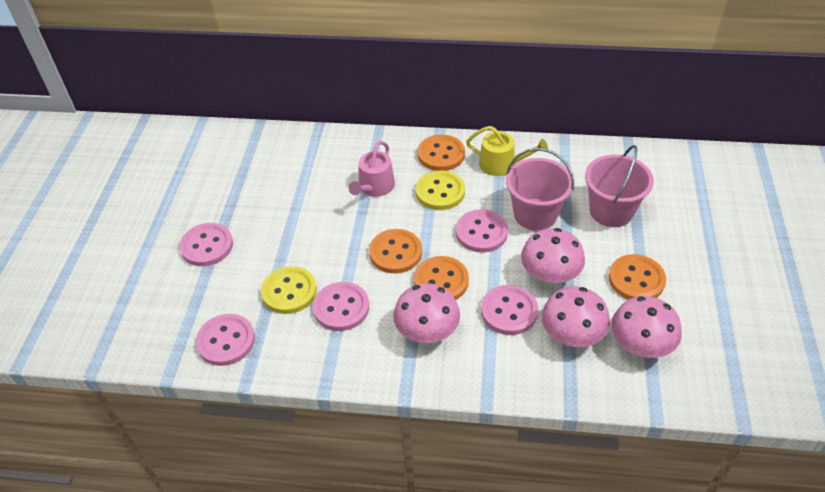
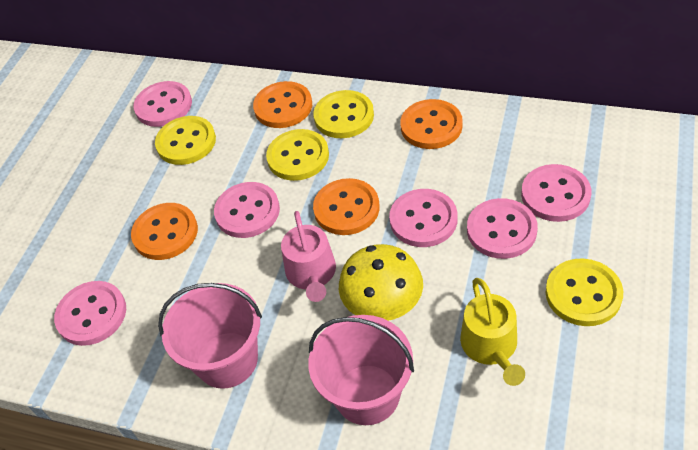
pink button: [179,223,233,266] [196,314,255,366] [313,282,369,331] [456,209,508,253] [481,285,538,335] = 5 -> [54,281,126,346] [133,81,192,127] [214,182,280,238] [389,189,457,247] [467,198,538,259] [521,164,591,222] = 6
pink mushroom: [393,283,460,343] [521,228,585,285] [541,287,610,347] [611,296,682,358] = 4 -> none = 0
yellow button: [261,266,317,314] [415,170,465,210] = 2 -> [155,116,216,165] [266,129,329,181] [313,90,374,138] [546,258,623,326] = 4
yellow mushroom: none = 0 -> [339,244,423,321] = 1

